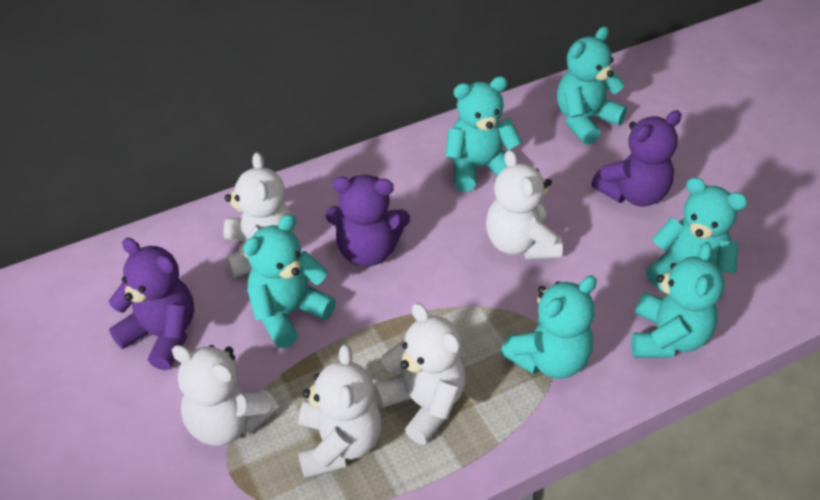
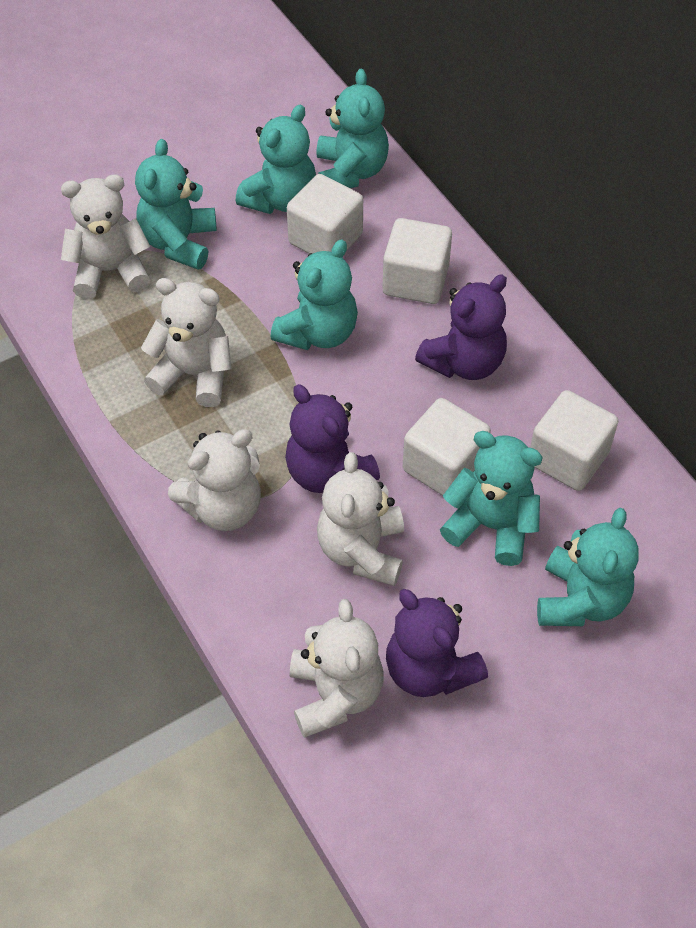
white cube: none = 0 -> [287,174,363,254] [383,218,452,304] [403,398,491,496] [530,390,618,491] = 4

